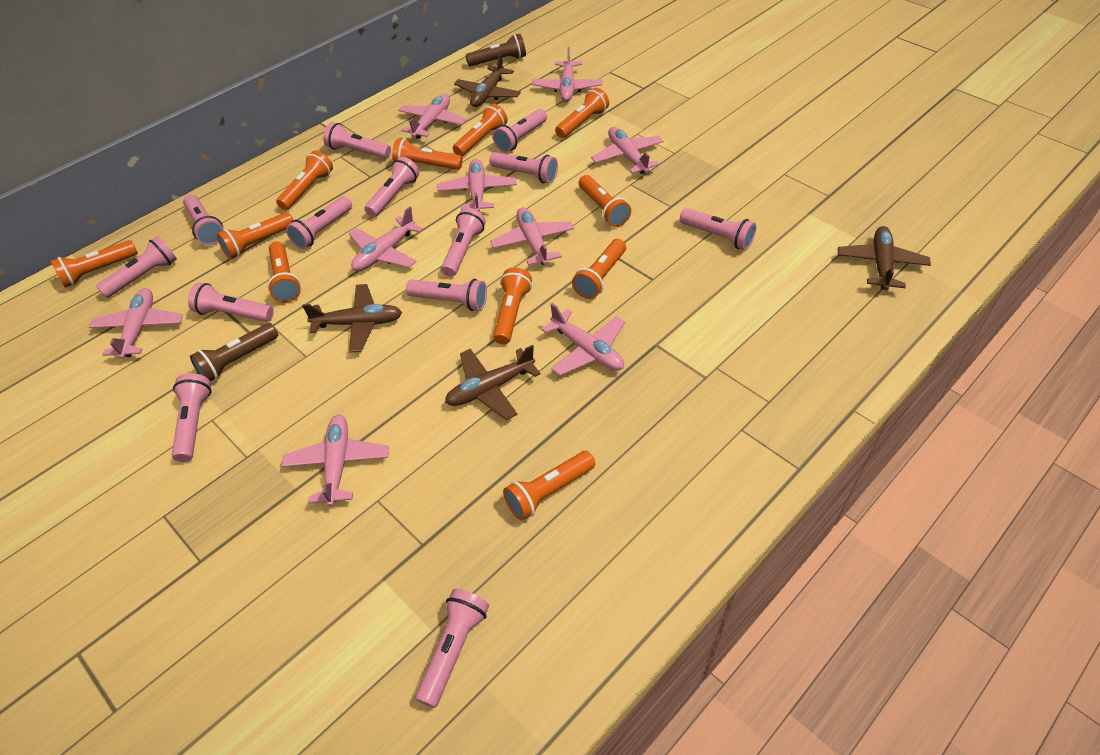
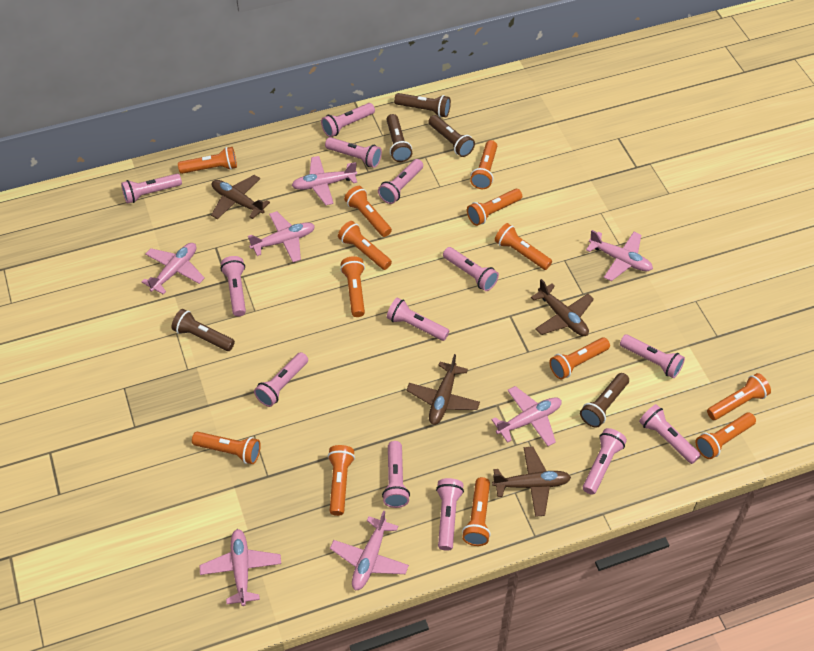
brown flashlight: [190,323,278,381] [466,34,526,67] = 2 -> [171,309,235,351] [387,114,412,162] [394,93,451,117] [428,115,475,157] [580,373,629,428] = 5
orange flashlight: [50,240,138,288] [217,212,293,259] [268,241,301,303] [276,151,333,210] [392,138,463,170] [453,104,508,156] [493,267,532,344] [503,451,595,520] [555,88,609,138] [572,239,626,299] [579,175,631,227] = 11 -> [178,147,237,174] [192,432,261,464] [328,445,355,516] [338,221,392,270] [340,256,365,317] [344,186,392,237] [462,477,491,546] [467,189,522,226] [470,140,497,189] [495,223,552,270] [549,337,610,379] [696,413,756,459] [707,373,771,420] = 13
pink plane: [89,288,183,359] [282,414,389,507] [349,206,423,271] [398,94,466,139] [437,159,517,212] [490,207,574,265] [533,47,602,102] [541,303,625,376] [591,127,663,174] = 9 -> [142,243,205,295] [199,529,281,606] [248,211,315,262] [291,156,357,205] [330,510,409,591] [491,386,562,446] [586,230,653,281] = 7

